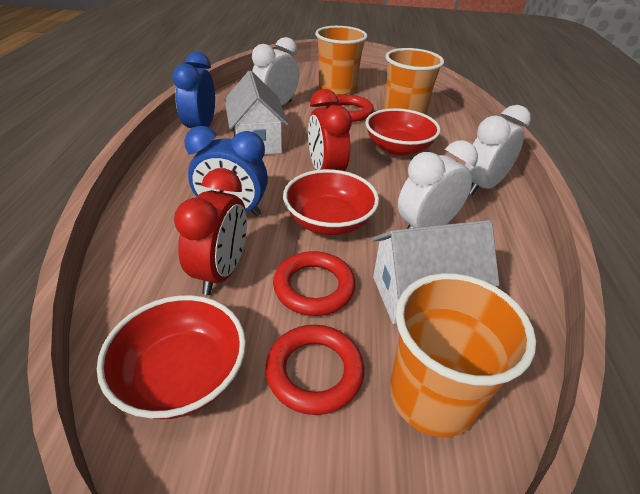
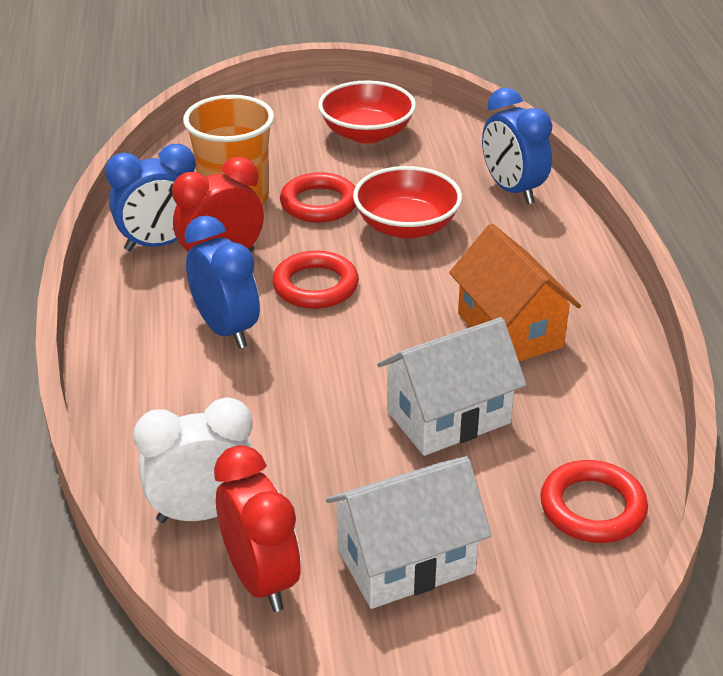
blue clock: [173,52,215,129] [184,126,268,216] = 2 -> [105,144,196,251] [185,216,260,349] [482,88,552,204] = 3
orange cup: [315,26,368,95] [384,48,444,115] [390,273,536,437] = 3 -> [183,95,274,204] = 1
orange house: none = 0 -> [449,224,581,362] = 1
red bowl: [97,295,246,419] [283,169,379,235] [365,108,441,156] = 3 -> [318,81,416,144] [353,166,462,239] = 2
white clock: [252,37,299,105] [398,140,478,229] [465,105,531,195] = 3 -> [134,397,253,523] = 1

